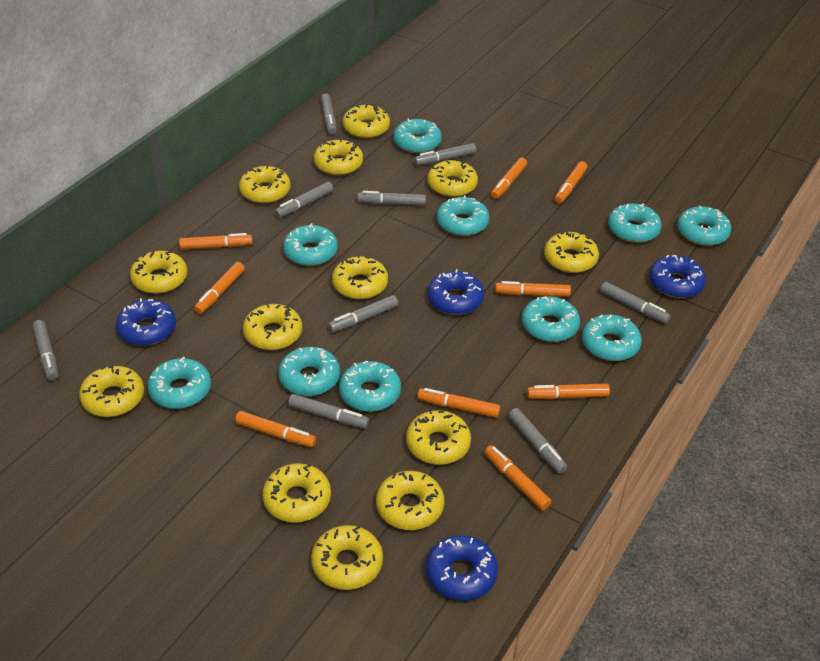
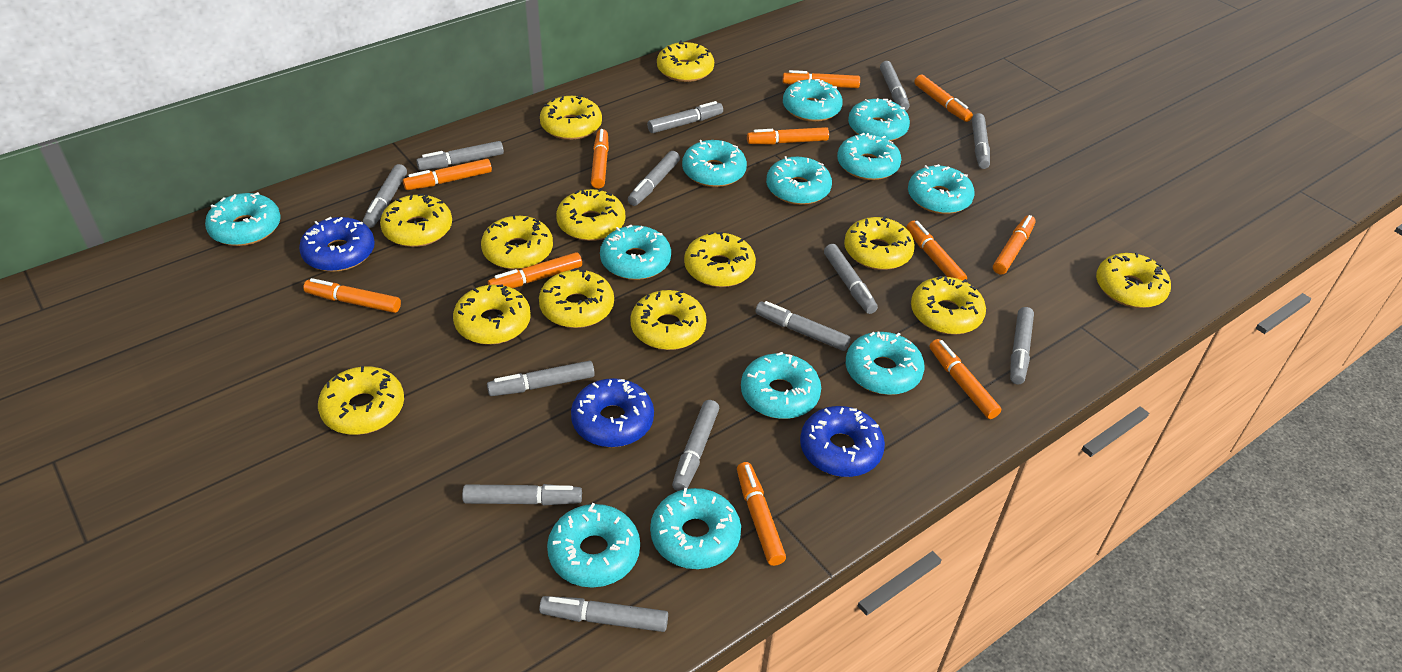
blue donut: [116,298,176,346] [426,535,498,601] [427,269,484,315] [649,255,706,298] = 4 -> [299,217,375,272] [571,378,654,447] [800,406,885,477] = 3
grey marker: [32,320,58,380] [275,182,333,218] [288,394,369,428] [321,93,336,135] [328,295,398,333] [357,191,426,206] [414,143,476,166] [508,408,567,474] [600,282,671,324] = 9 -> [363,164,407,228] [416,141,504,170] [462,484,582,505] [487,361,595,396] [539,596,668,632] [628,151,680,206] [647,101,723,133] [672,400,719,491] [755,301,851,351] [824,244,878,314] [880,61,910,111] [972,113,990,169] [1010,307,1034,385] = 13
orange marker: [179,233,253,250] [194,262,245,314] [235,411,316,447] [417,388,500,418] [484,445,552,511] [491,158,527,199] [495,281,571,297] [527,383,610,399] [554,161,587,204] = 9 -> [303,278,401,313] [403,159,492,190] [488,252,582,288] [591,129,609,189] [737,462,786,566] [747,127,829,145] [783,70,860,88] [906,221,967,280] [914,75,973,122] [929,339,1001,419] [993,215,1036,275] = 11
turquoise donut: [147,357,211,409] [278,347,340,396] [283,223,338,266] [339,361,401,412] [393,119,442,153] [437,195,489,236] [522,296,580,342] [582,314,642,361] [608,203,662,243] [677,206,731,246] = 10 -> [205,192,281,246] [547,503,640,588] [600,225,671,280] [650,488,741,569] [682,140,747,187] [741,352,821,419] [766,156,832,205] [783,79,843,122] [837,133,902,180] [846,332,925,395] [848,98,910,141] [908,164,975,214] = 12

